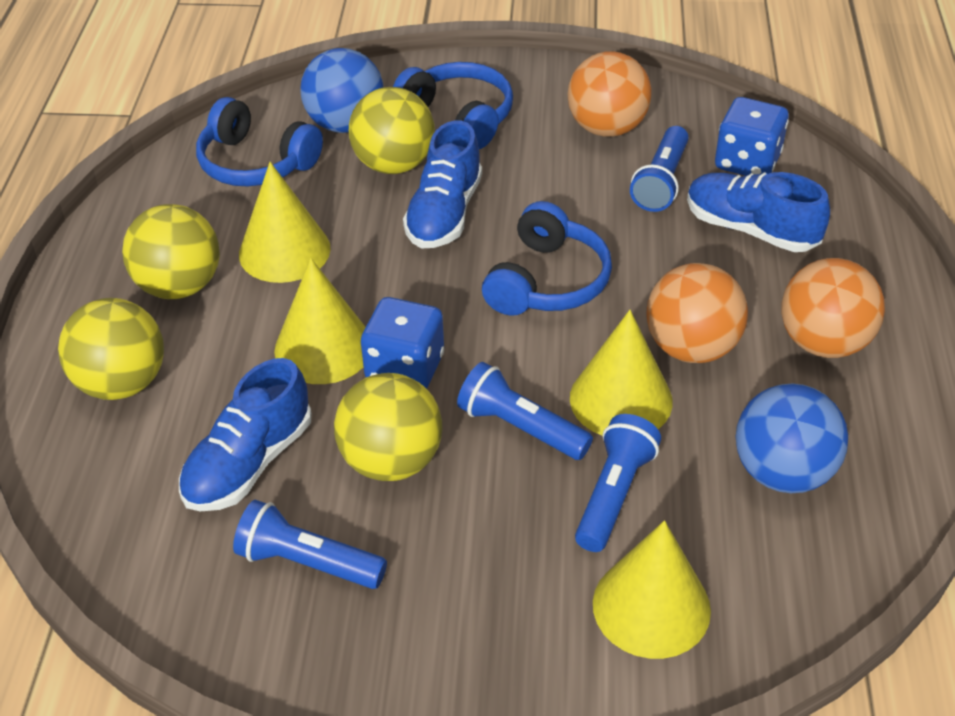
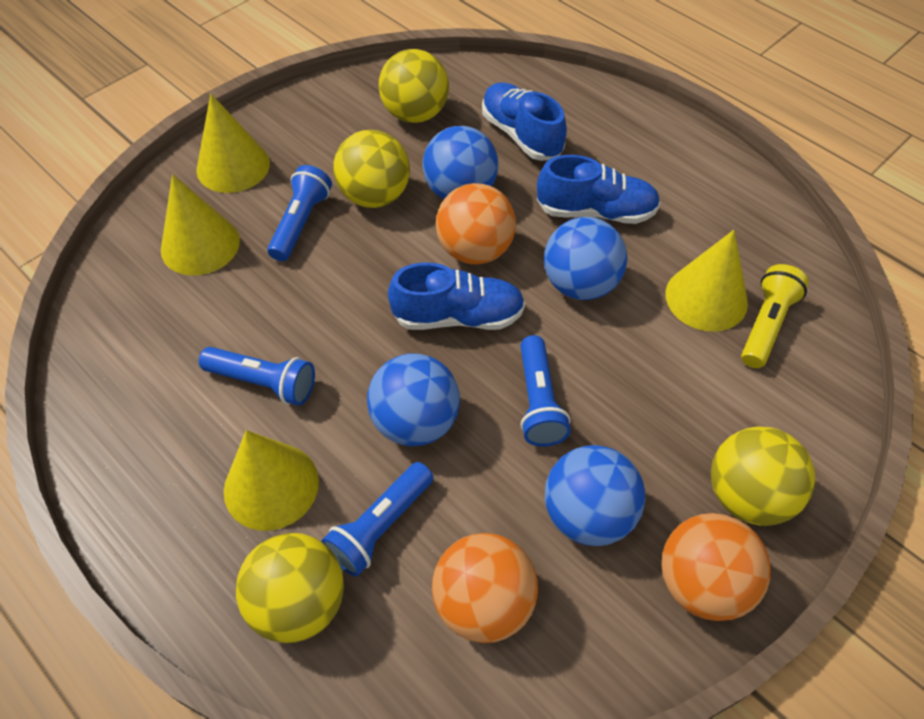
blue ball: [300,48,383,133] [736,383,848,493] = 2 -> [367,353,460,446] [422,126,498,199] [544,217,628,300] [545,445,646,546] = 4
blue dice: [361,297,444,389] [715,97,789,176] = 2 -> none = 0
blue headphones: [196,97,323,187] [393,62,513,149] [482,201,612,316] = 3 -> none = 0
yellow flashlight: none = 0 -> [741,264,809,368] = 1

